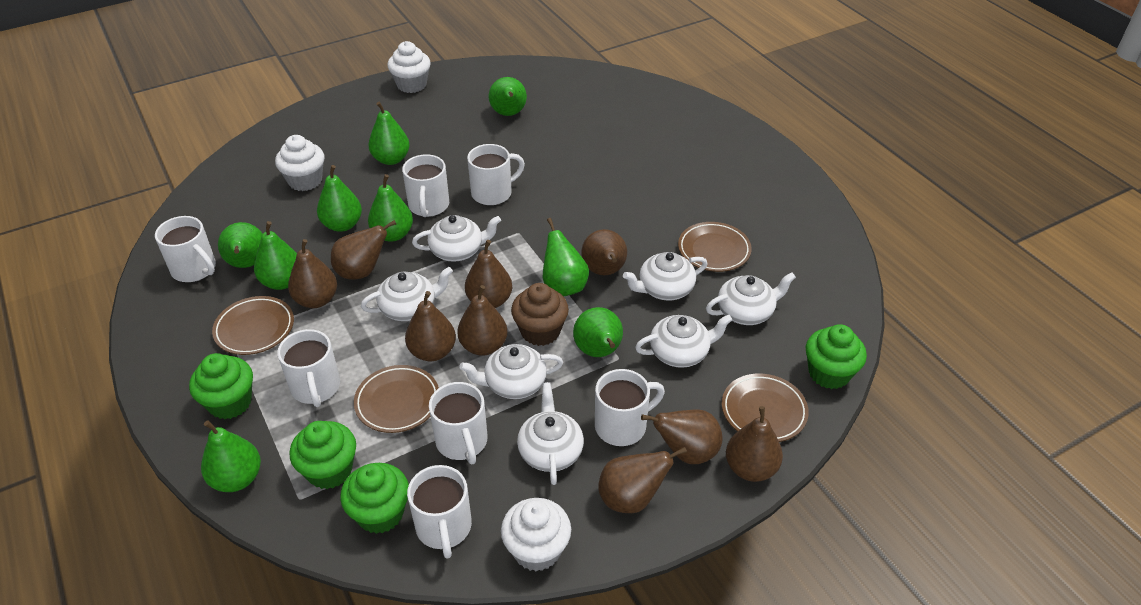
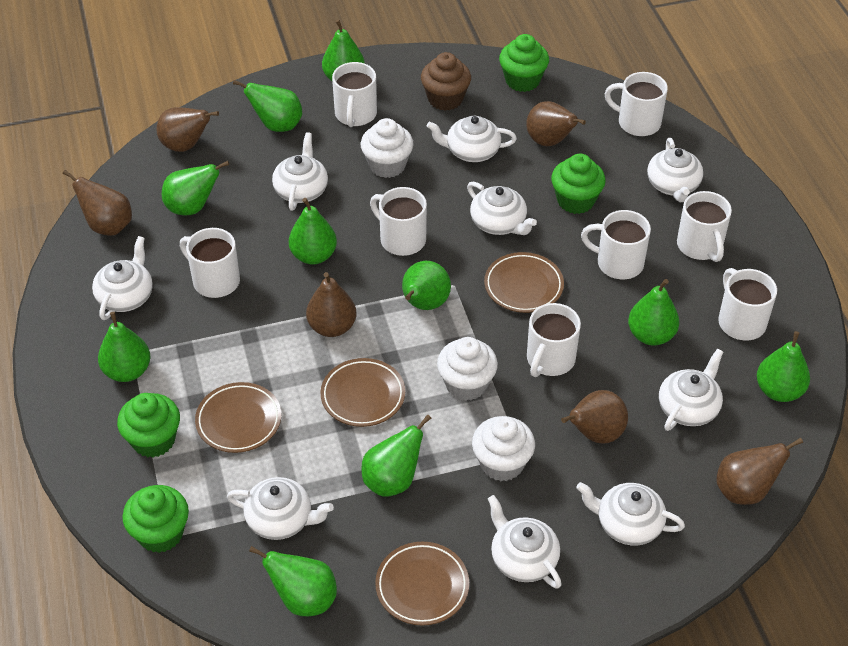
brown pear: [288,239,337,308] [331,220,396,279] [405,291,456,361] [457,285,508,356] [465,240,512,308] [581,229,627,275] [598,447,687,513] [641,409,723,464] [726,406,783,482] = 9 -> [63,170,132,236] [157,107,219,152] [306,272,356,337] [526,101,586,146] [561,390,628,444] [716,438,803,505] = 6
green pear: [201,420,261,492] [218,222,262,268] [254,221,297,290] [317,165,362,232] [368,102,410,165] [368,174,413,242] [489,77,527,116] [543,218,589,296] [573,307,623,357] = 9 -> [98,312,151,382] [162,161,229,215] [233,80,302,132] [249,546,337,616] [289,198,337,265] [322,19,365,81] [361,414,431,497] [402,261,451,310] [628,279,679,345] [757,331,810,402] = 10
white mug: [155,216,216,282] [277,329,340,407] [402,154,449,217] [407,465,472,559] [429,382,488,464] [467,144,525,205] [595,369,665,446] = 7 -> [180,228,240,298] [332,62,377,127] [370,187,427,256] [527,303,581,377] [581,210,651,279] [604,72,668,136] [677,191,732,262] [718,268,777,341] = 8
white teapot: [361,267,453,321] [412,215,501,262] [459,344,563,399] [517,382,584,485] [623,252,708,301] [635,315,733,368] [706,272,796,325] = 7 -> [92,236,153,320] [227,477,334,540] [272,132,328,211] [427,116,517,162] [467,182,537,235] [487,495,561,589] [576,482,685,545] [647,138,703,202] [659,349,723,431] = 9

